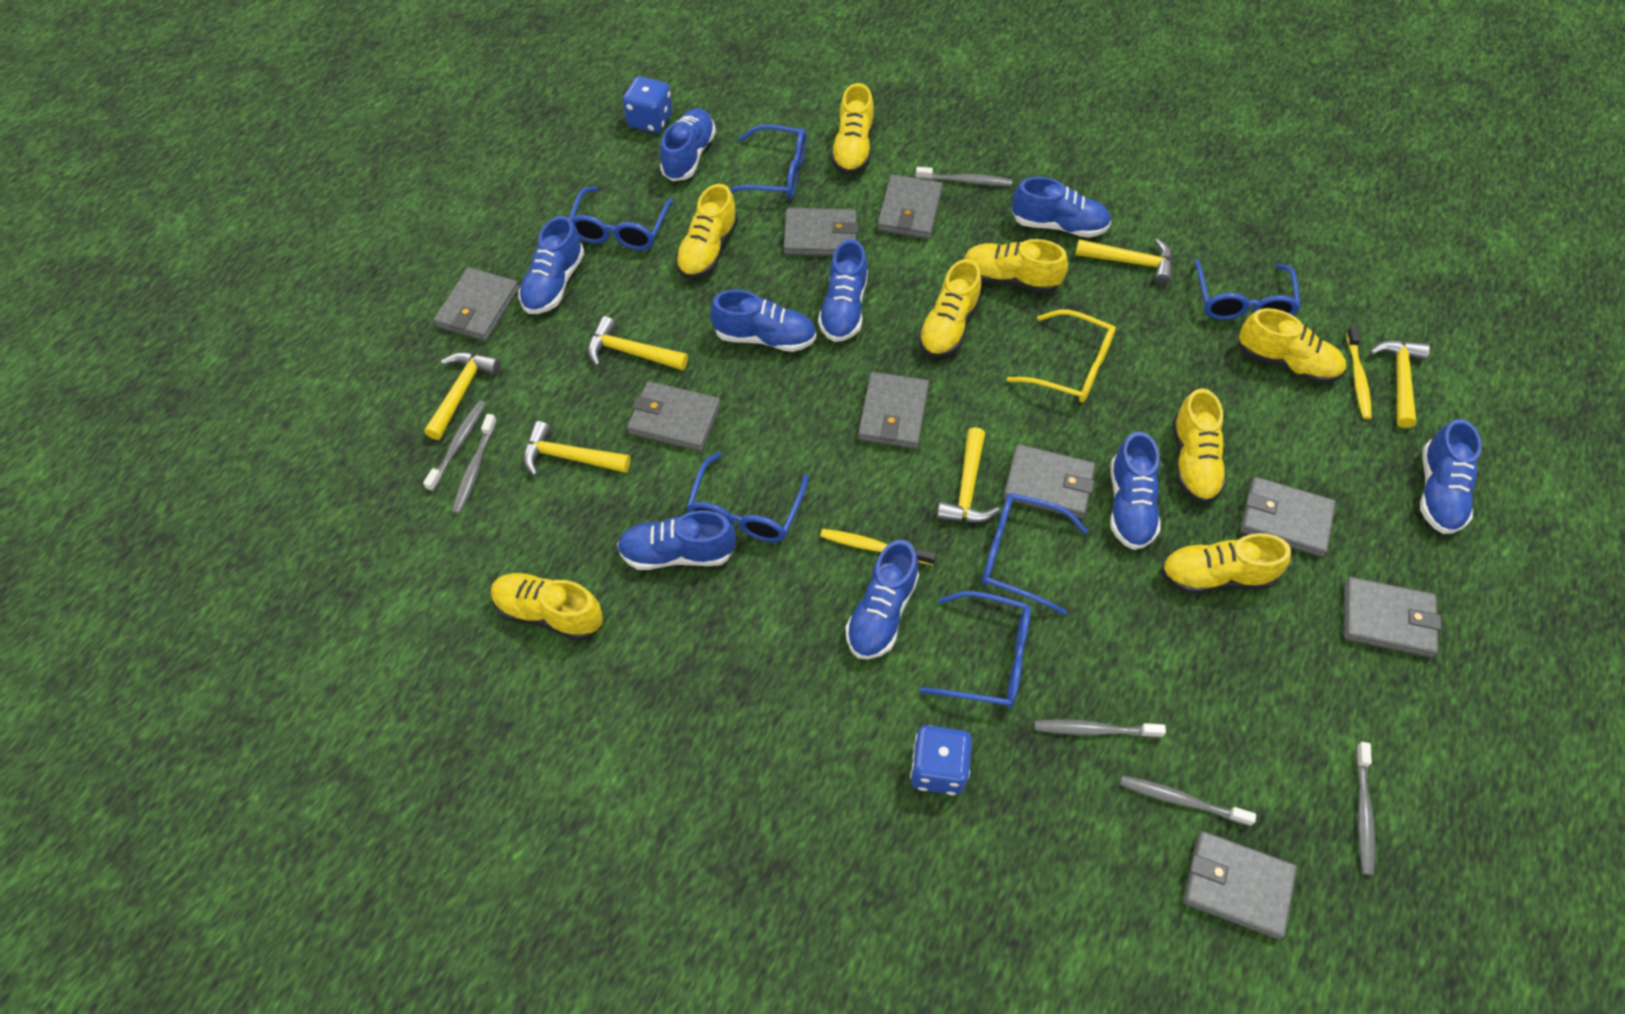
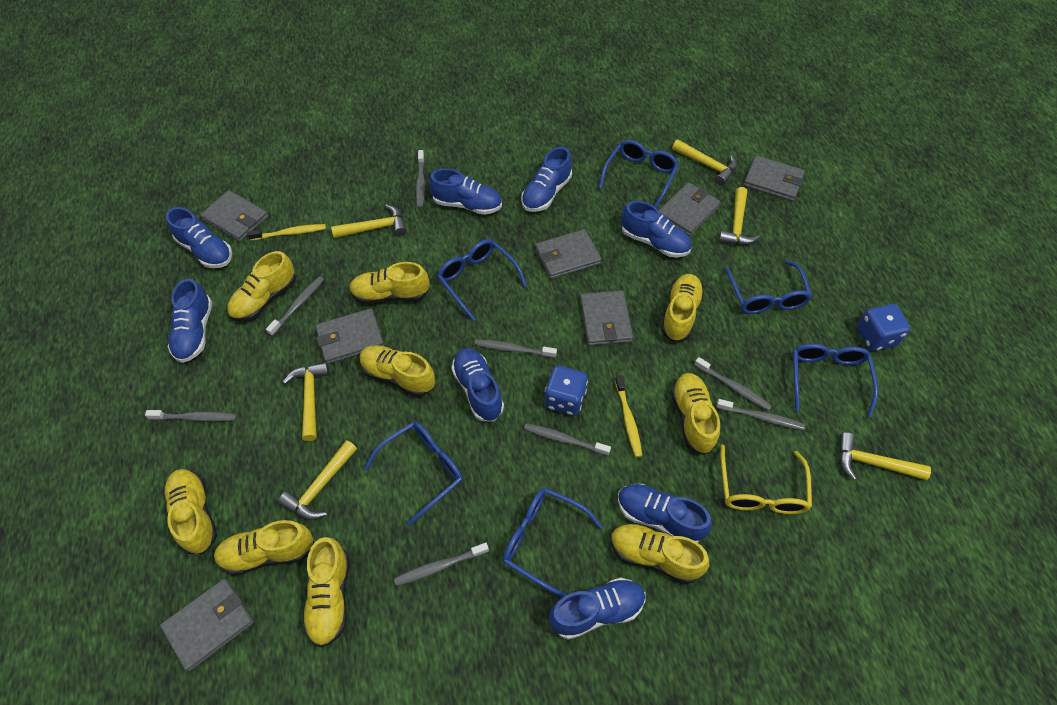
blue shoe: [518,216,585,314] [617,510,736,570] [660,108,716,181] [710,289,816,352] [818,239,868,342] [846,540,919,660] [1012,177,1111,238] [1110,431,1161,550] [1420,419,1482,534] = 9 -> [166,207,232,268] [168,278,212,363] [429,168,502,215] [451,348,504,421] [521,147,572,212] [549,577,646,640] [618,484,712,543] [621,201,692,258] = 8
grey toothbrush: [423,401,486,492] [452,414,497,514] [916,167,1012,186] [1035,720,1166,738] [1120,775,1256,826] [1355,742,1375,876] = 6 -> [145,410,237,422] [266,276,324,336] [394,543,489,586] [416,150,425,208] [474,339,557,358] [524,423,611,456] [694,357,772,411] [716,399,805,430] = 8
grey wallet: [433,267,519,341] [627,381,721,451] [784,208,858,256] [858,372,929,449] [877,174,943,239] [1003,444,1096,519] [1183,831,1297,940] [1240,477,1336,557] [1343,577,1442,658] = 9 -> [160,579,254,672] [200,190,269,242] [315,308,384,364] [535,229,602,279] [580,290,633,346] [658,182,721,236] [743,155,805,202] = 7
yellow shoe: [491,573,603,641] [675,184,738,279] [831,83,874,175] [918,259,981,358] [963,239,1068,294] [1160,533,1291,594] [1172,388,1227,504] [1238,308,1346,383] = 8 -> [163,469,217,554] [214,520,314,576] [227,251,296,321] [302,537,349,648] [349,262,430,304] [359,345,435,397] [611,523,709,584] [661,274,704,342] [671,373,720,455] = 9

